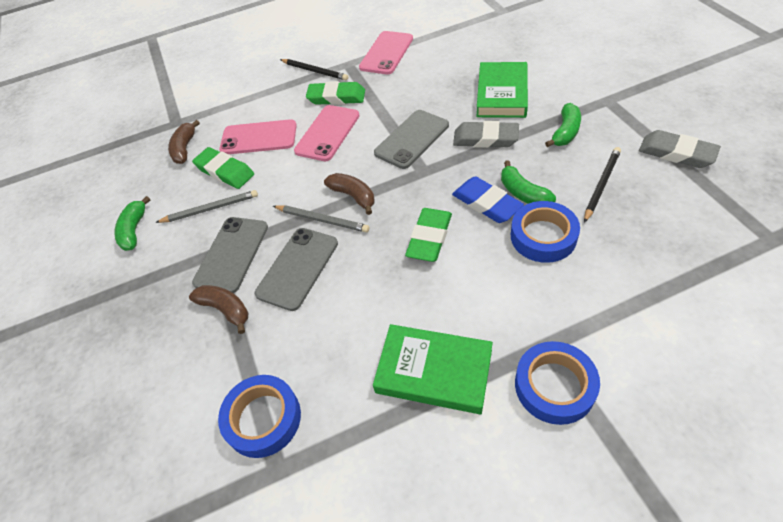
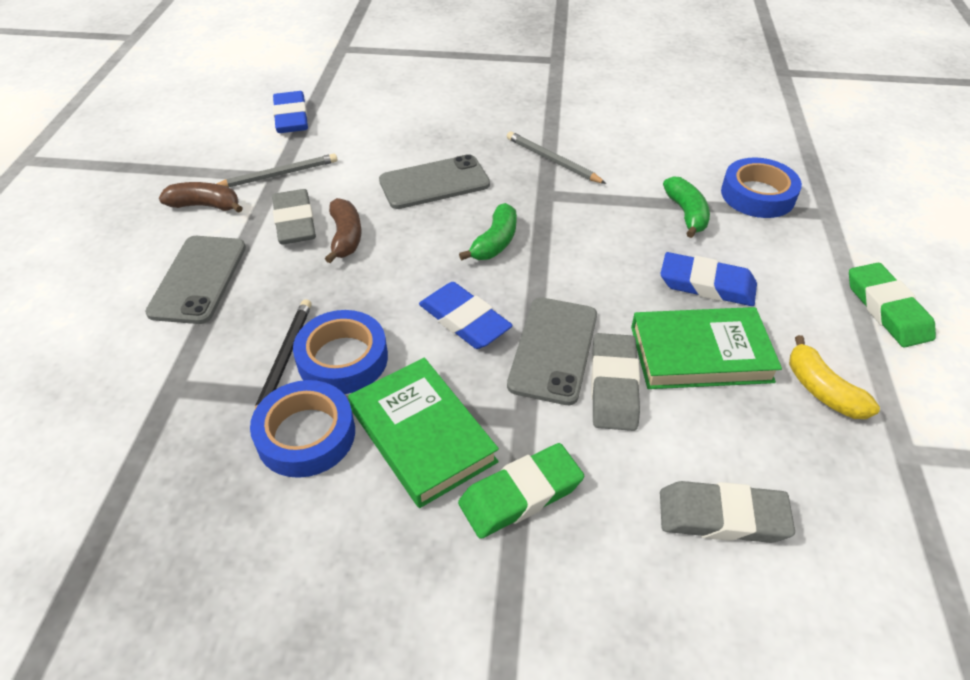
black pencil: [280,59,348,80] [584,147,621,223] = 2 -> [255,299,312,409] = 1
blue eraser: [452,176,524,223] = 1 -> [273,91,308,133] [419,282,513,349] [660,252,757,306] = 3
brown banana: [168,120,200,164] [189,285,248,334] [324,173,375,215] = 3 -> [159,182,243,213] [325,198,361,263] = 2
green banana: [114,196,151,251] [501,160,556,204] [545,103,581,147] = 3 -> [459,203,517,260] [663,176,710,238] = 2
green eraser: [192,147,254,189] [306,81,365,105] [405,208,452,262] = 3 -> [458,443,584,539] [849,263,936,347] = 2
grey eraser: [453,121,519,148] [639,130,721,168] = 2 -> [272,189,316,245] [591,333,640,431] [660,481,795,543] = 3
pink phone: [219,119,297,154] [294,105,360,161] [359,31,413,74] = 3 -> none = 0
yellow banana: none = 0 -> [789,335,880,419] = 1

